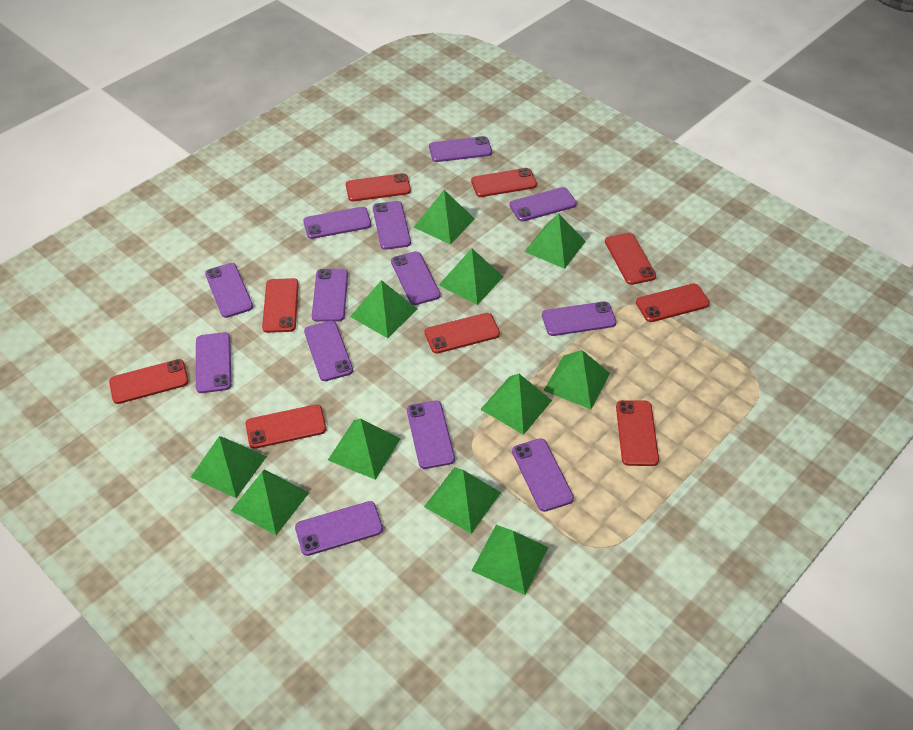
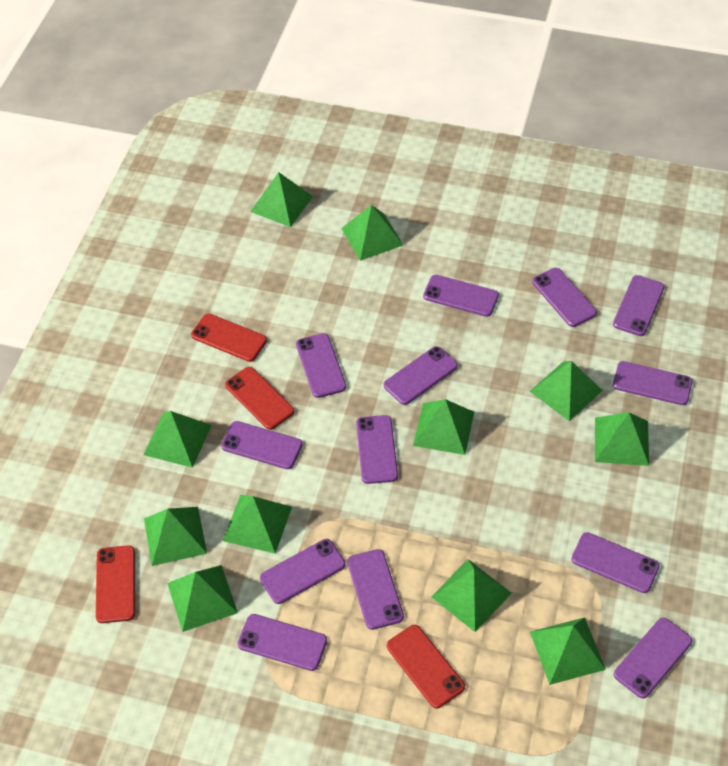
red phone: [109,359,189,404] [246,404,326,449] [262,278,299,333] [346,173,411,201] [425,313,500,354] [471,168,537,197] [605,233,656,285] [616,400,659,466] [636,284,710,322] = 9 -> [96,545,135,623] [191,314,267,362] [225,367,294,430] [387,625,465,709] = 4

